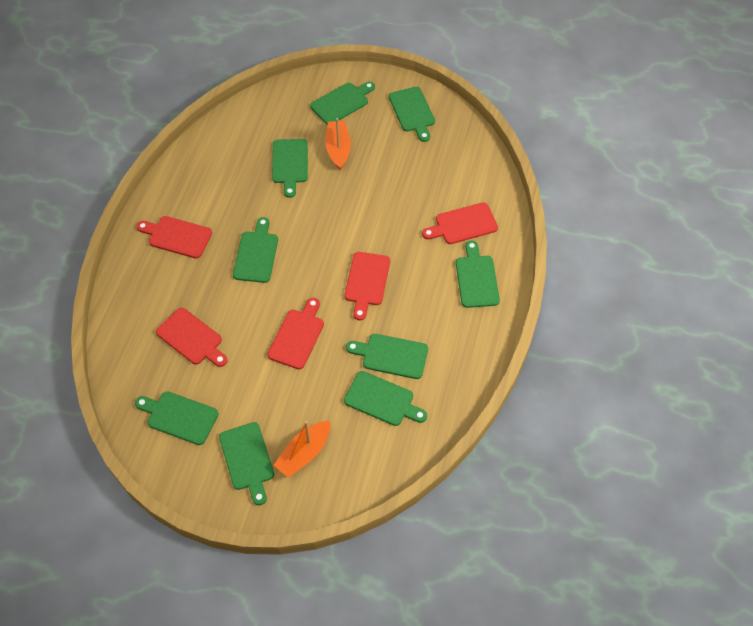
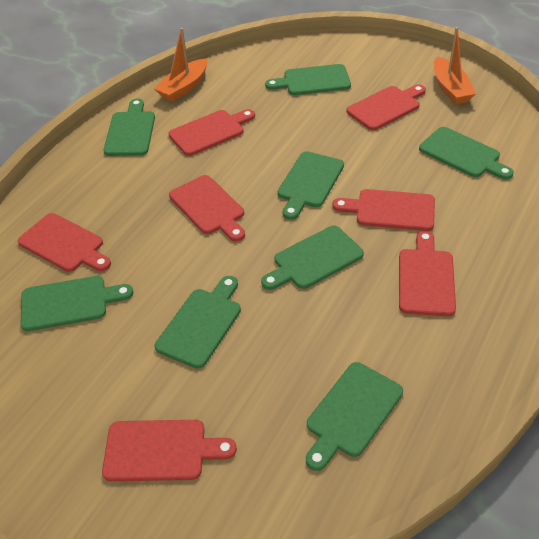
green cutting board: [135,391,218,445] [219,422,274,505] [233,217,278,283] [272,139,308,198] [310,81,375,125] [344,371,427,426] [346,334,428,379] [389,87,435,142] [456,240,500,308] = 9 -> [21,276,133,331] [103,99,155,156] [155,276,241,369] [261,226,364,290] [265,64,351,95] [278,151,344,220] [306,362,403,471] [419,127,514,179] = 8
red cutting board: [136,216,212,259] [156,308,228,367] [267,298,324,369] [345,252,390,320] [422,202,498,244] = 5 -> [18,213,111,272] [102,420,237,481] [168,109,255,156] [169,175,245,241] [333,189,435,231] [347,84,426,130] [399,231,456,316] = 7

